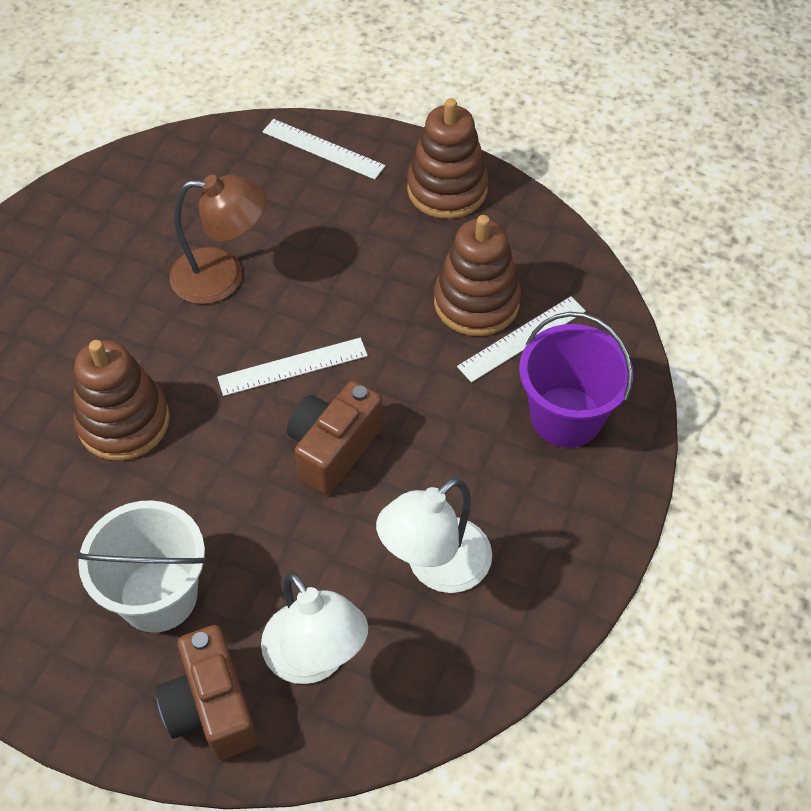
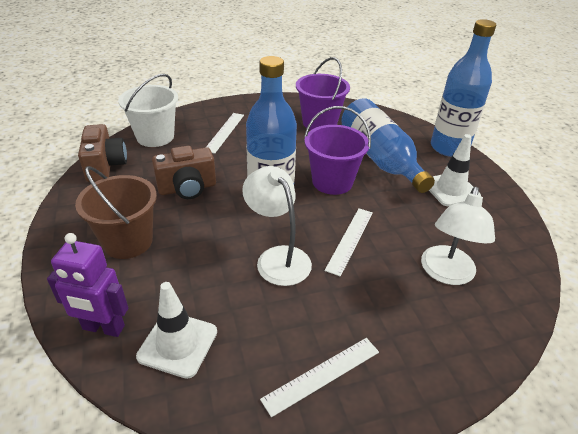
blue bottle: none = 0 -> [246,56,297,184] [341,98,435,193] [431,19,496,157] = 3
brown bucket: none = 0 -> [75,166,157,259] = 1
brown lamp: [170,175,266,304] = 1 -> none = 0
brown stacking toy: [73,340,170,461] [407,98,488,219] [434,215,521,336] = 3 -> none = 0
purple bucket: [519,312,633,448] = 1 -> [296,57,350,130] [304,106,371,195] = 2
purple robot: none = 0 -> [47,233,128,337] = 1
white traffic cone: none = 0 -> [136,282,217,379] [429,134,481,206] = 2

